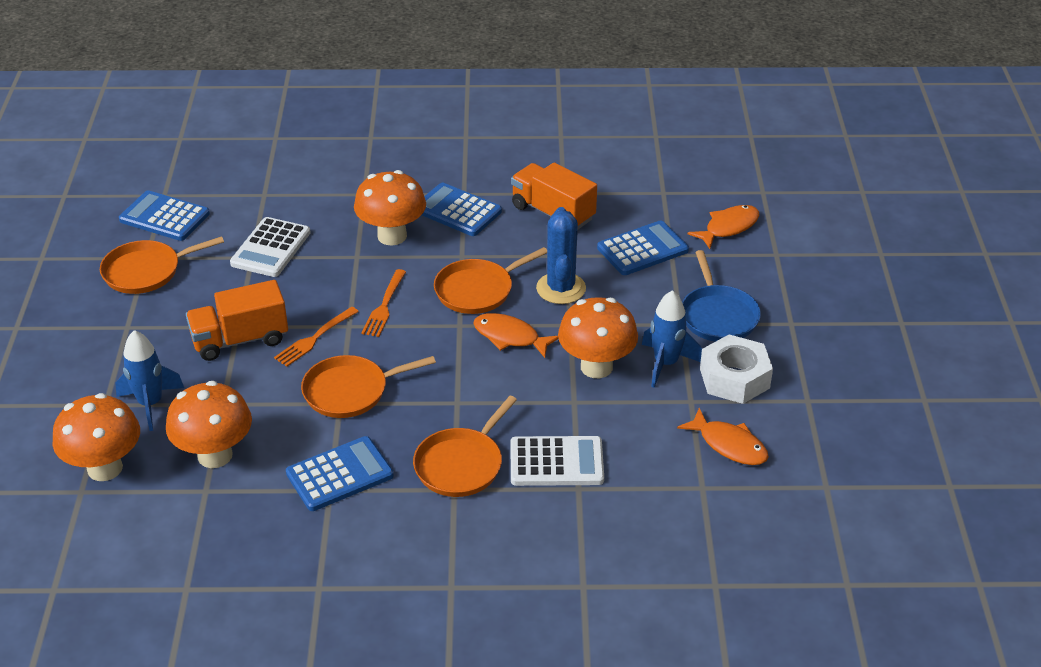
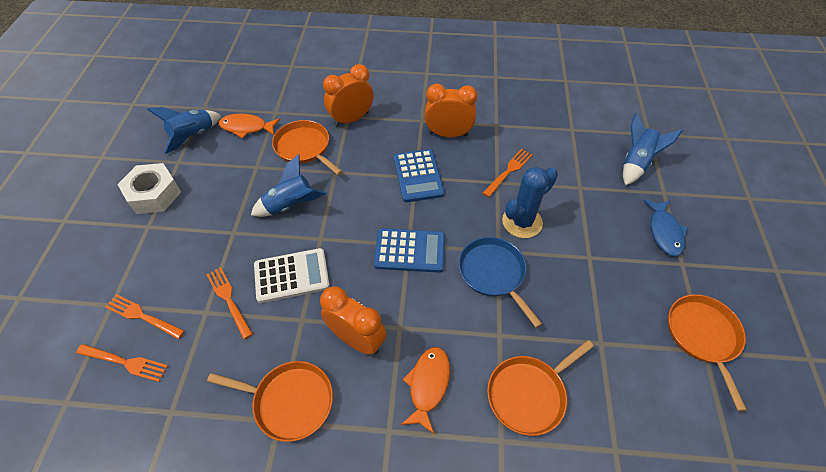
blue calculator: [119,190,210,241] [286,436,394,511] [422,183,502,236] [597,220,689,275] = 4 -> [374,228,445,273] [394,149,445,202] = 2
blue fish: none = 0 -> [643,200,688,256] = 1
blue rocket: [115,330,184,431] [642,290,702,388] = 2 -> [147,107,221,154] [251,154,327,217] [623,112,683,185] = 3
orange clock: none = 0 -> [320,286,387,355] [323,64,374,127] [424,84,477,137] = 3
orange fish: [473,313,559,358] [677,408,769,465] [687,205,759,249] = 3 -> [219,114,280,139] [401,347,450,434] = 2
orange fork: [274,307,359,367] [362,269,406,337] = 2 -> [76,344,168,382] [105,294,185,339] [206,267,253,340] [483,149,532,197] = 4
orange mushroom: [53,393,140,481] [166,381,252,468] [354,170,426,246] [558,297,638,378] = 4 -> none = 0
orange truck: [186,280,288,361] [511,162,597,229] = 2 -> none = 0
white calculator: [230,217,311,277] [510,436,604,486] = 2 -> [254,248,330,303] = 1

